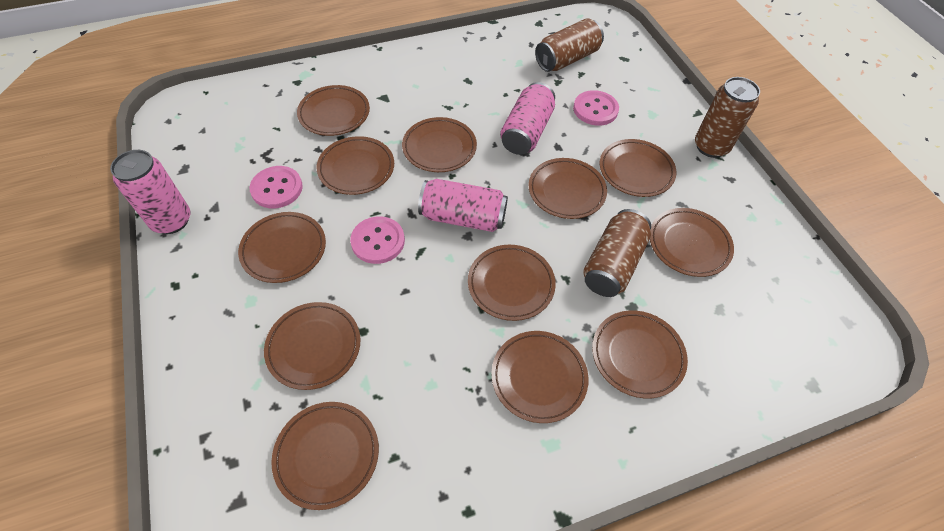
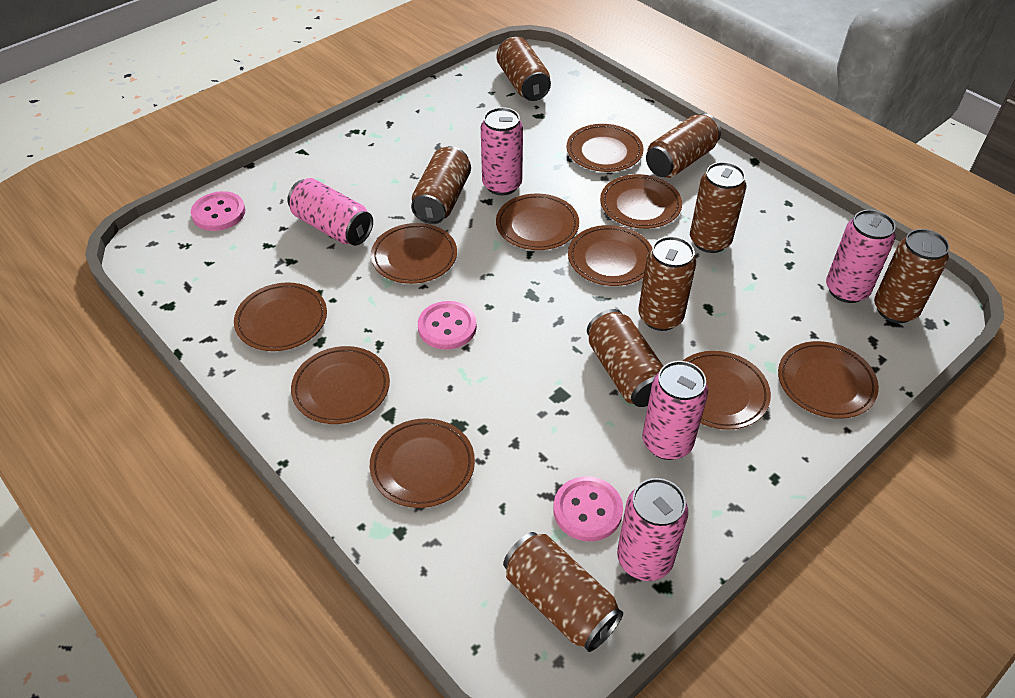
brown can: [535,18,604,72] [583,209,651,297] [695,77,760,158] = 3 -> [411,146,471,224] [496,37,551,101] [503,532,623,652] [587,309,663,407] [638,236,696,331] [646,113,721,178] [690,162,746,253] [874,229,949,323] = 8
brown plate: [238,212,326,283] [264,302,360,390] [271,402,379,510] [297,85,370,136] [316,136,394,195] [402,117,477,172] [468,245,556,321] [491,331,588,423] [529,158,607,219] [592,310,688,398] [600,139,677,197] [650,208,734,277] = 12 -> [234,282,327,351] [291,346,390,424] [370,418,475,508] [371,223,457,284] [496,194,579,250] [567,124,643,172] [568,225,652,286] [600,174,682,229] [683,351,771,430] [778,341,879,419] = 10
pink can: [110,150,190,234] [418,179,508,232] [500,82,555,155] = 3 -> [288,178,373,246] [481,107,523,195] [617,478,688,581] [642,361,708,460] [826,210,896,303] = 5

